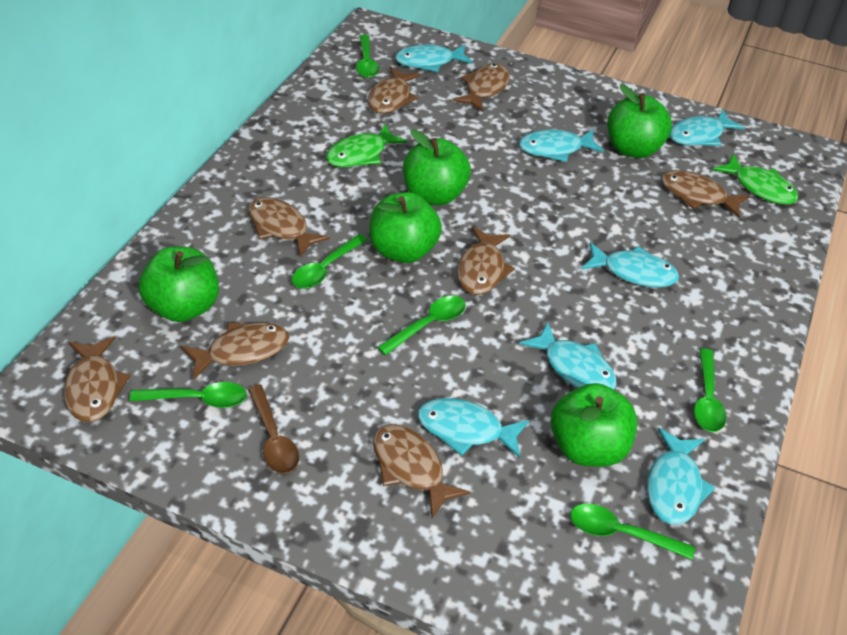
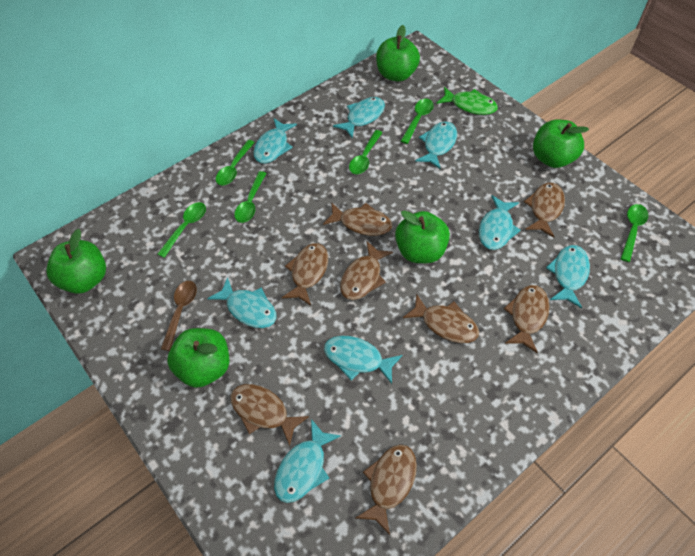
green fish: [326,124,407,167] [713,154,798,205] = 2 -> [437,87,498,115] = 1
turquoise fish: [395,44,473,72] [418,398,529,458] [519,129,604,162] [519,322,617,390] [581,242,679,288] [647,428,716,525] [670,110,745,146] = 7 -> [207,277,277,328] [253,118,297,164] [274,419,341,503] [324,336,402,384] [333,97,385,138] [415,122,457,170] [479,195,521,250] [546,245,590,308] = 8

